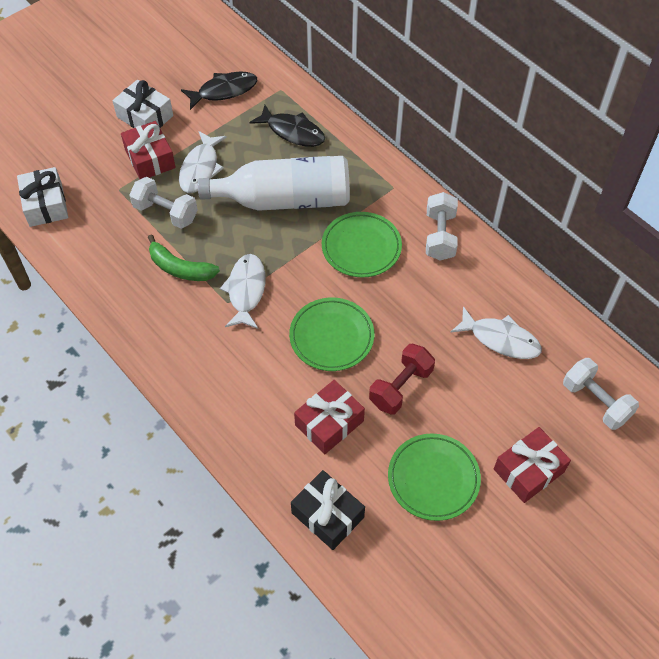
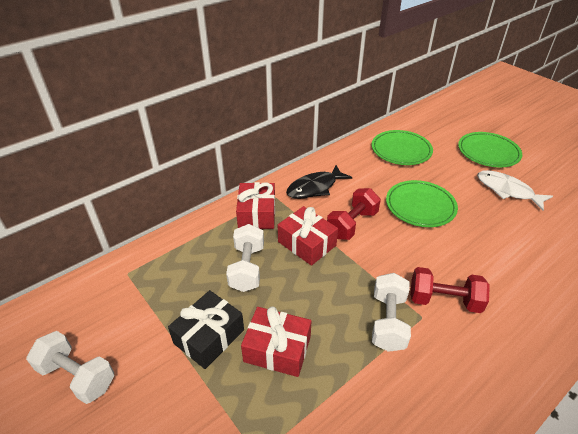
black fish: [181,72,257,110] [249,105,325,147] = 2 -> [286,165,352,199] = 1
green banana: [148,234,220,281] = 1 -> none = 0
red dumbbell: [369,344,435,415] = 1 -> [327,188,381,240] [410,267,490,313] = 2
white bottle: [198,156,350,211] = 1 -> none = 0
white fish: [179,131,227,193] [220,254,266,329] [450,306,542,359] = 3 -> [477,170,553,211] = 1
white gift: [17,167,68,227] [112,80,173,128] = 2 -> none = 0

